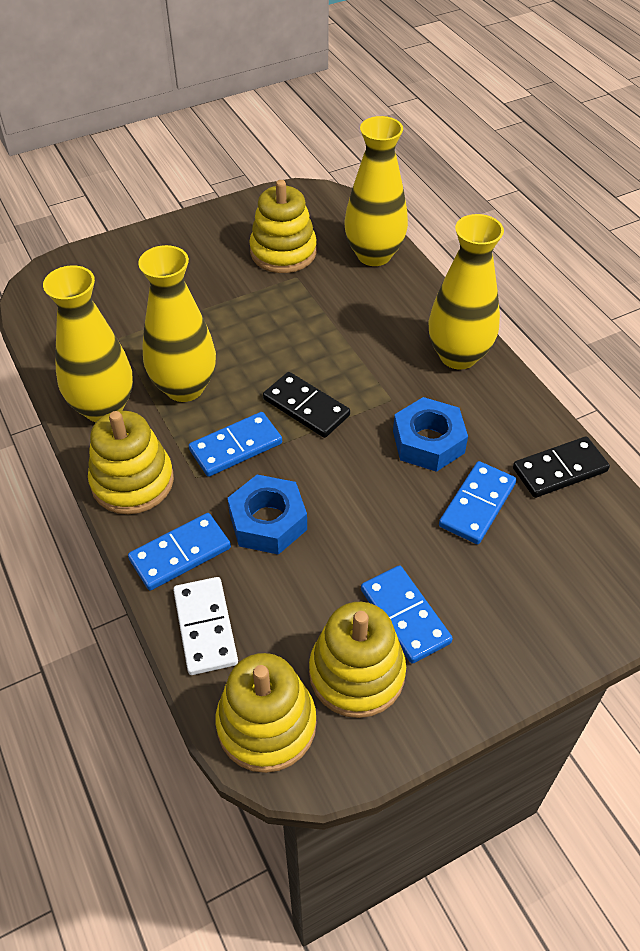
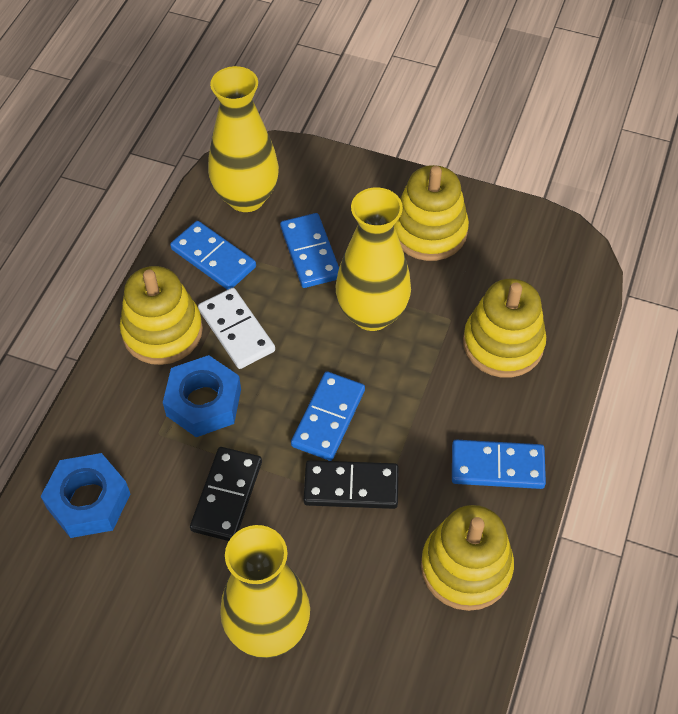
yellow vase: [43,265,133,422] [138,245,216,402] [344,116,408,266] [428,214,504,370] = 4 -> [208,66,279,212] [220,525,310,658] [336,187,411,331] = 3

